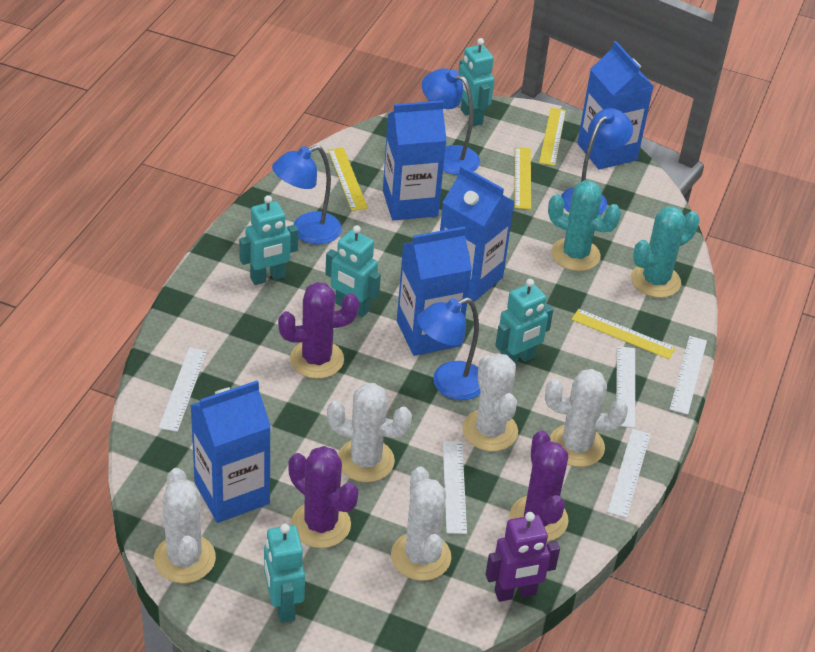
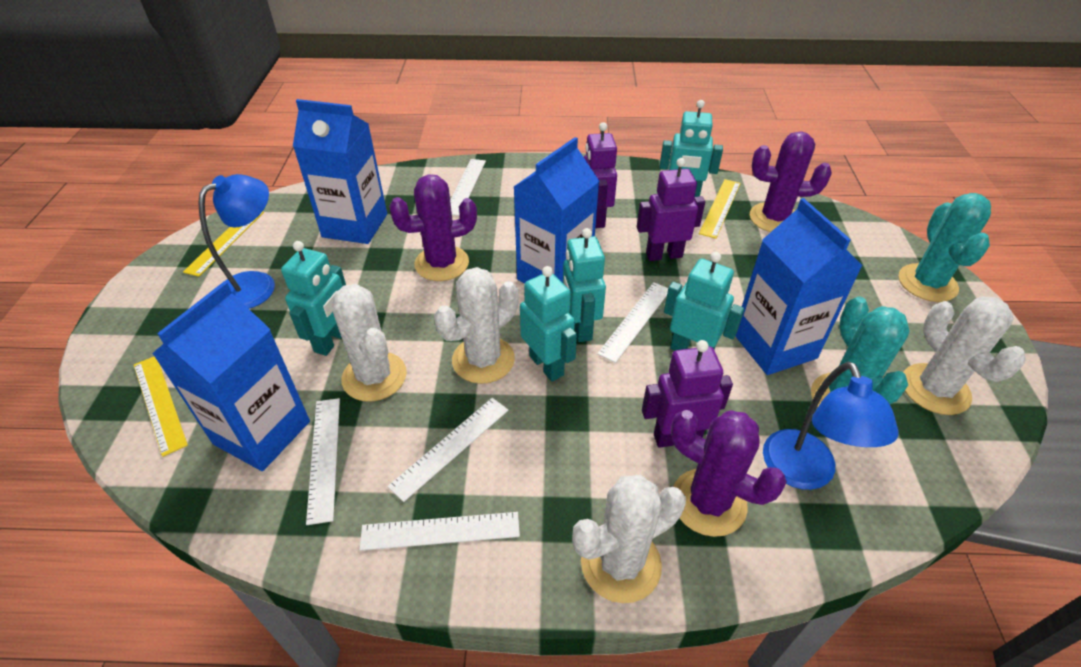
blue carton: [190,380,271,523] [383,100,447,221] [397,226,472,356] [440,166,515,302] [577,41,653,170] = 5 -> [152,282,310,471] [293,99,387,244] [514,137,599,283] [735,198,863,375] = 4
blue lamp: [272,145,342,244] [417,297,481,400] [422,69,480,175] [561,108,633,215] = 4 -> [198,174,275,309] [763,362,899,490] = 2
purple robot: [485,512,560,602] = 1 -> [584,122,617,228] [637,158,705,261] [642,340,733,448] = 3
white cactus: [154,468,216,583] [327,383,412,482] [391,467,451,581] [462,353,518,451] [545,369,628,467] = 5 -> [333,284,407,402] [434,267,519,384] [572,475,686,603] [903,297,1026,415] = 4
yellow ruler: [328,148,368,211] [515,147,531,209] [539,108,566,166] [571,309,676,359] = 4 -> [134,356,188,457] [183,211,264,277] [699,179,741,239] = 3

